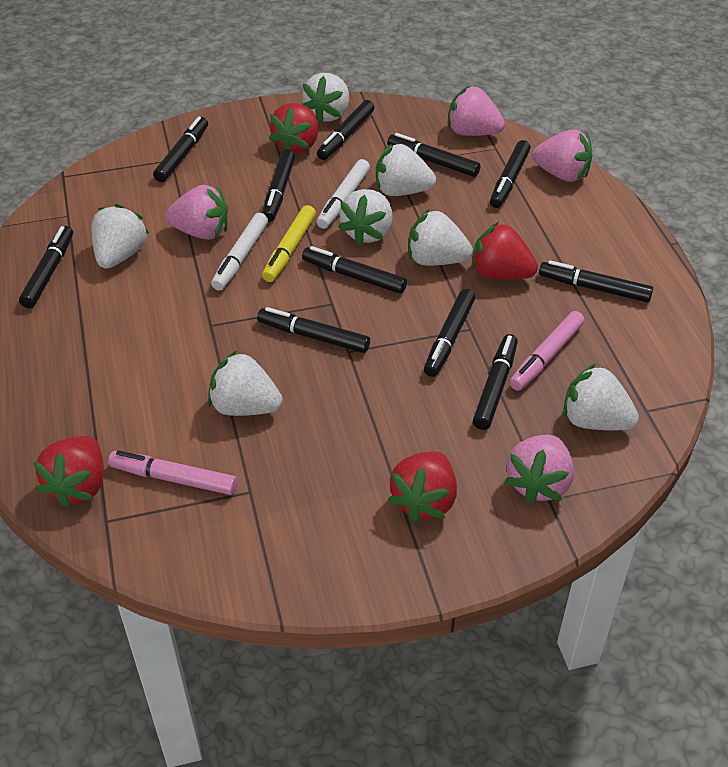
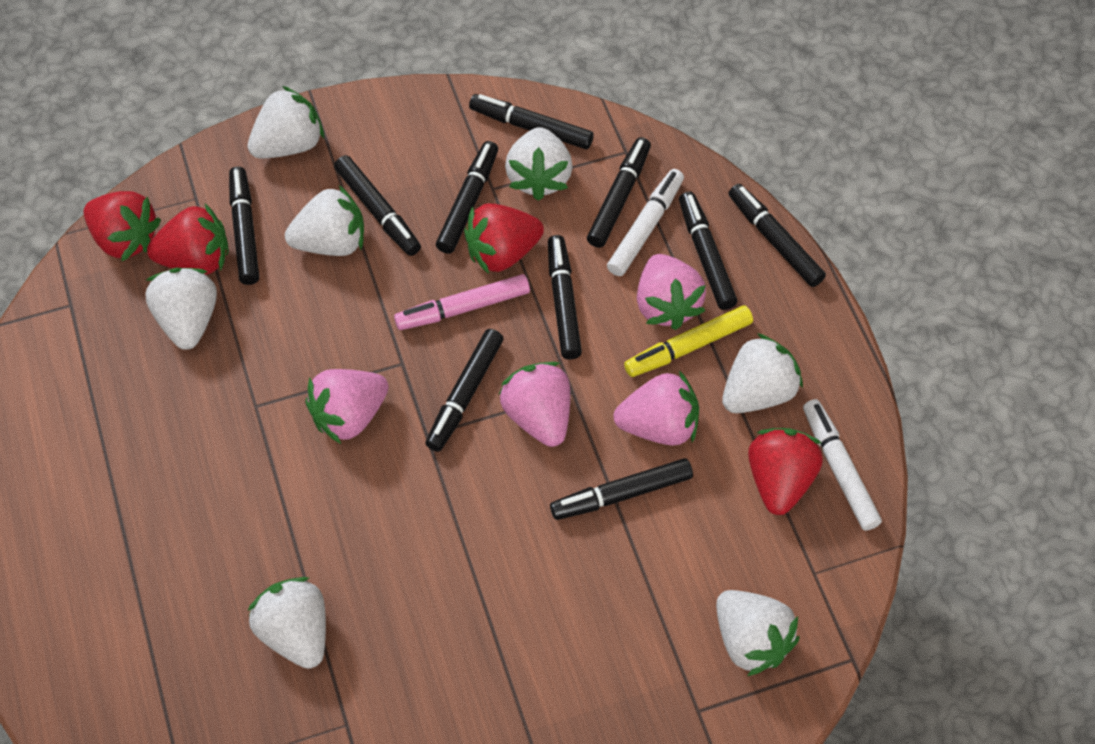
black marker: [19,226,73,308] [153,116,208,182] [257,307,370,353] [263,149,295,222] [302,246,407,294] [317,100,375,160] [387,133,480,177] [424,289,475,377] [473,334,518,430] [490,140,531,208] [539,260,653,302] = 11 -> [229,166,259,285] [334,155,421,256] [425,329,503,452] [436,141,498,254] [469,94,594,149] [548,235,582,359] [550,458,693,520] [587,137,651,248] [679,191,737,310] [729,184,826,287] = 10
pink marker: [108,450,237,495] [510,311,584,391] = 2 -> [394,274,530,330] = 1

